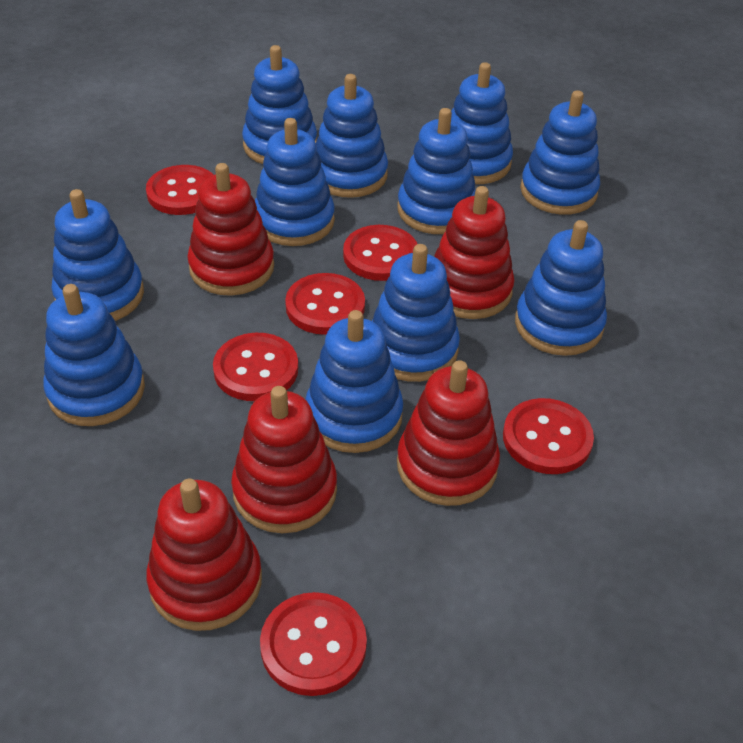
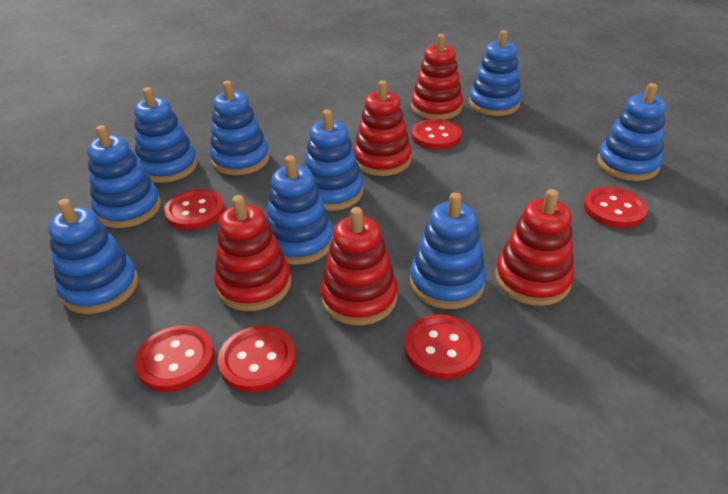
blue stacking toy: [43,284,145,426] [51,189,144,321] [242,45,317,164] [255,118,335,246] [305,310,403,453] [316,74,388,198] [372,244,460,382] [397,108,476,234] [451,62,513,184] [515,220,607,356] [520,90,600,215] = 11 -> [48,199,138,314] [87,125,161,228] [134,87,198,183] [210,81,269,175] [266,155,333,265] [304,110,363,211] [410,193,486,309] [469,30,522,116] [597,83,666,181] = 9

